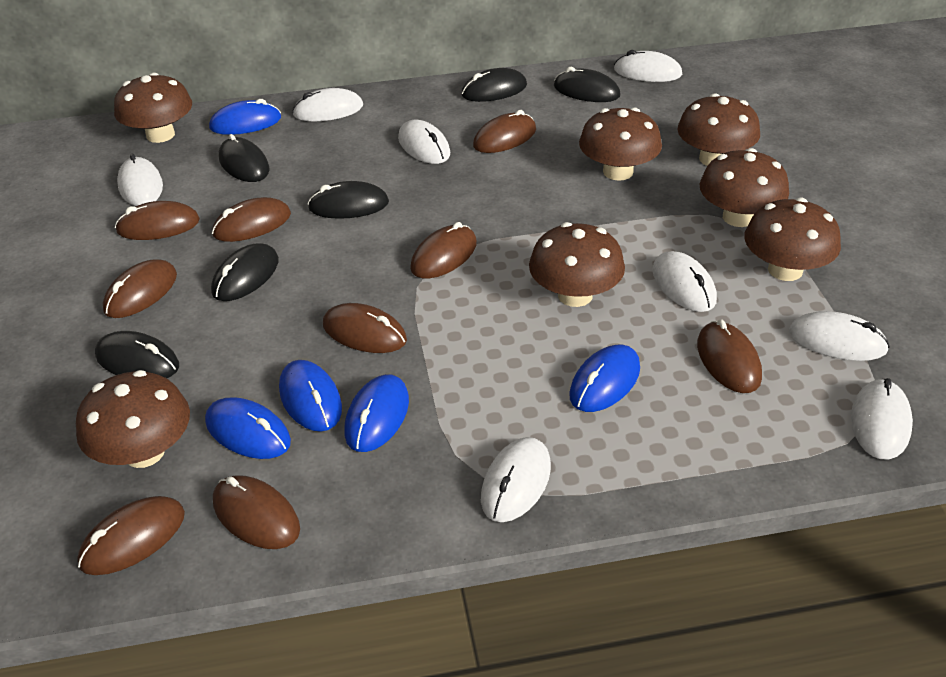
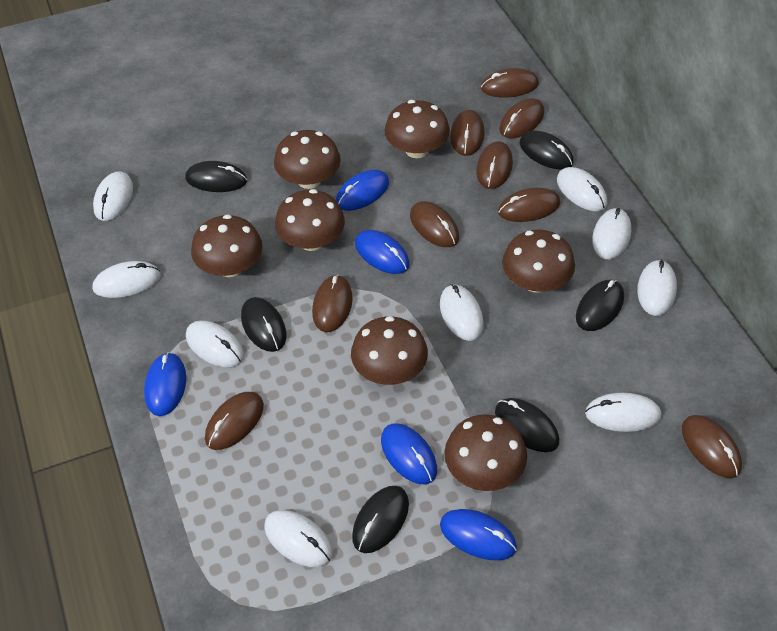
white mouse: [117,154,163,206] [292,88,363,121] [398,120,450,164] [481,437,551,522] [614,50,682,82] [652,251,717,312] [789,311,890,361] [851,378,913,459] = 8 -> [93,171,133,221] [93,261,161,298] [186,320,244,367] [264,510,333,567] [440,284,484,341] [557,167,608,211] [585,393,661,432] [592,208,631,259] [637,260,677,316] = 9

